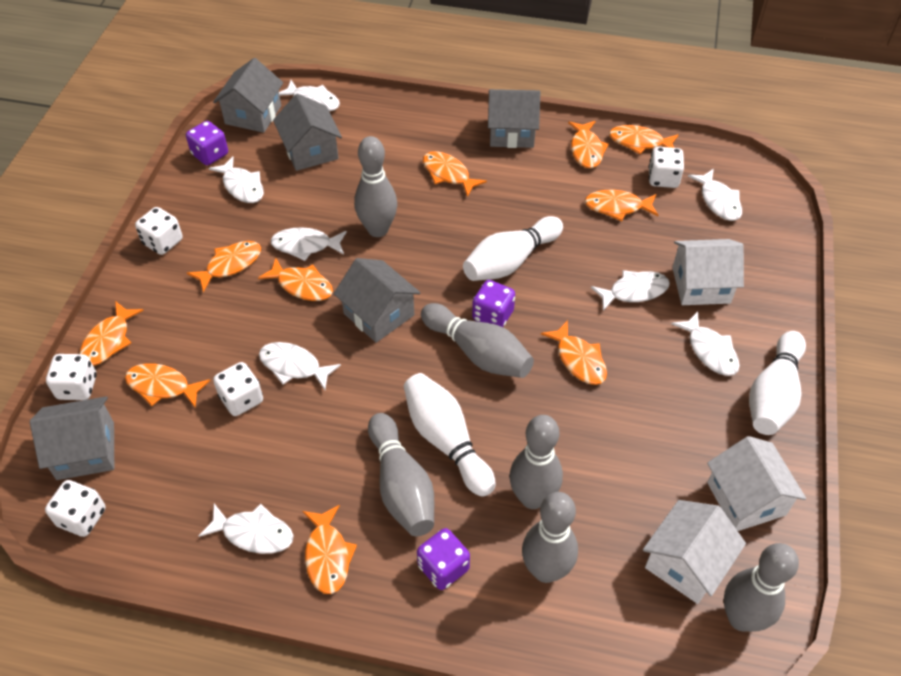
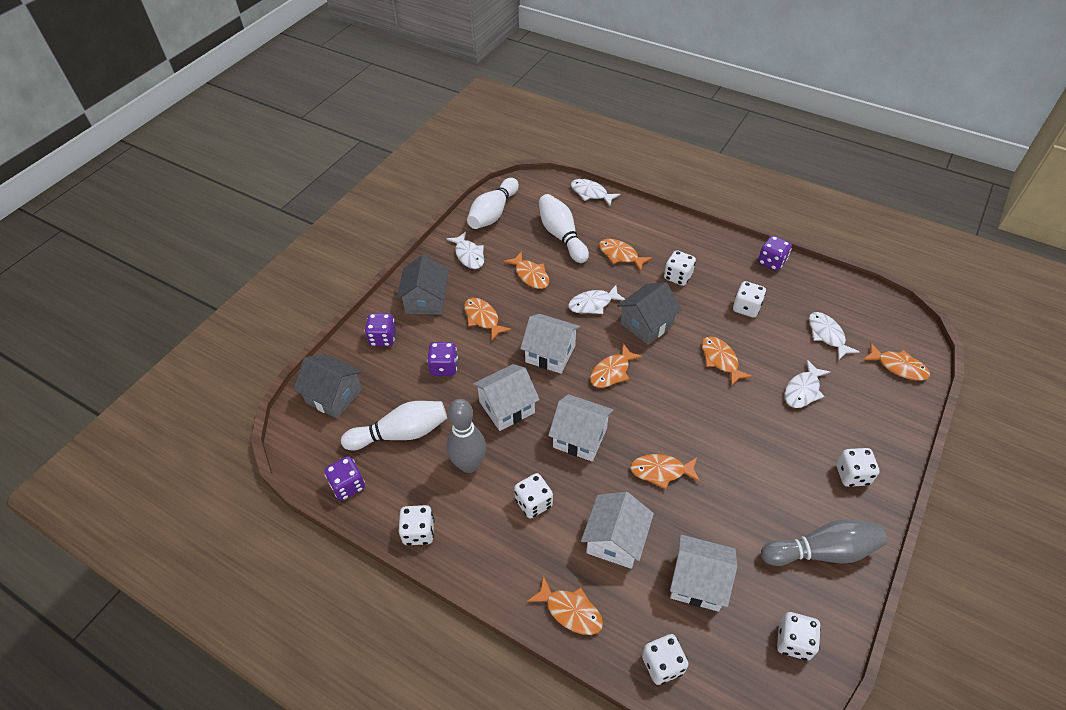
grey bowling pin: [354,136,397,237] [368,413,434,536] [421,303,534,378] [509,415,563,509] [522,492,578,583] [724,543,799,632] = 6 -> [447,399,486,473] [761,519,887,566] = 2
grey house: [30,396,114,480] [213,58,283,133] [273,94,342,171] [334,258,420,343] [488,89,540,148] = 5 -> [293,354,362,419] [397,255,449,315] [617,282,682,345] = 3
orange fish: [80,301,144,366] [125,363,210,407] [187,241,261,292] [258,258,333,301] [303,505,357,594] [423,151,487,197] [541,320,607,385] [568,121,609,168] [585,190,658,221] [609,125,679,154] = 10 -> [464,298,511,341] [504,251,549,289] [527,576,603,635] [590,343,643,388] [599,239,652,271] [630,454,700,489] [702,336,752,386] [863,343,930,381] = 8
purple dice: [186,121,228,165] [417,528,470,590] [472,280,515,327] = 3 -> [324,456,365,501] [365,313,396,346] [427,342,458,376] [758,236,792,271] = 4
white dice: [45,480,106,537] [46,354,97,400] [135,207,183,255] [213,362,263,416] [648,147,684,188] = 5 -> [399,505,434,545] [514,473,553,518] [642,634,689,685] [664,250,696,286] [733,281,766,317] [777,612,821,660] [836,448,880,487] = 7
white fish: [199,504,293,554] [209,156,264,203] [259,342,341,390] [270,227,347,261] [279,80,340,111] [591,270,670,311] [671,311,740,376] [688,168,742,221] = 8 -> [446,231,484,269] [568,285,625,314] [571,179,620,206] [784,360,830,408] [809,312,860,360] = 5
white house: [643,500,746,604] [672,239,744,305] [707,436,806,531] = 3 -> [473,364,540,431] [520,314,580,374] [548,394,613,462] [581,492,654,569] [670,535,737,612] = 5

